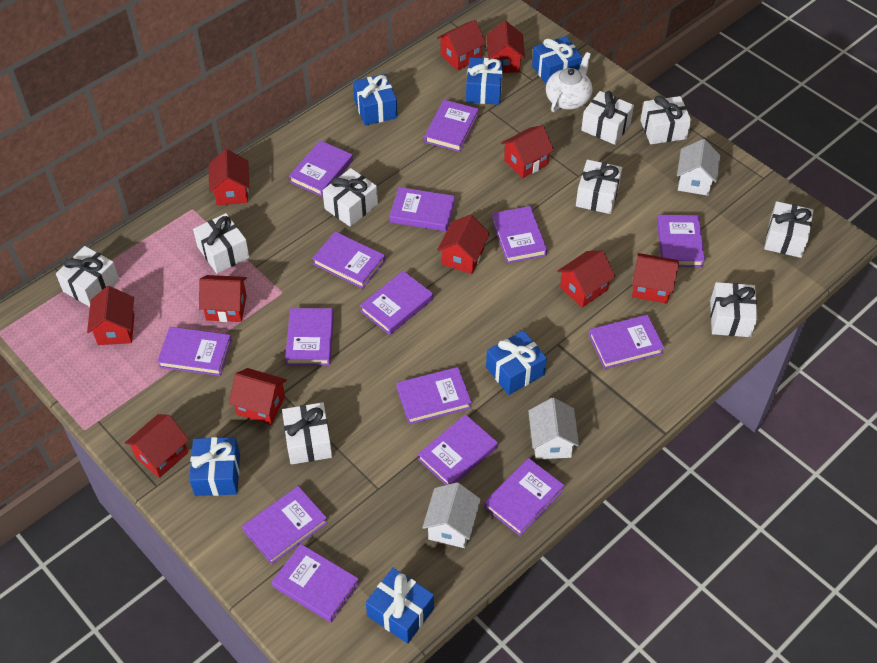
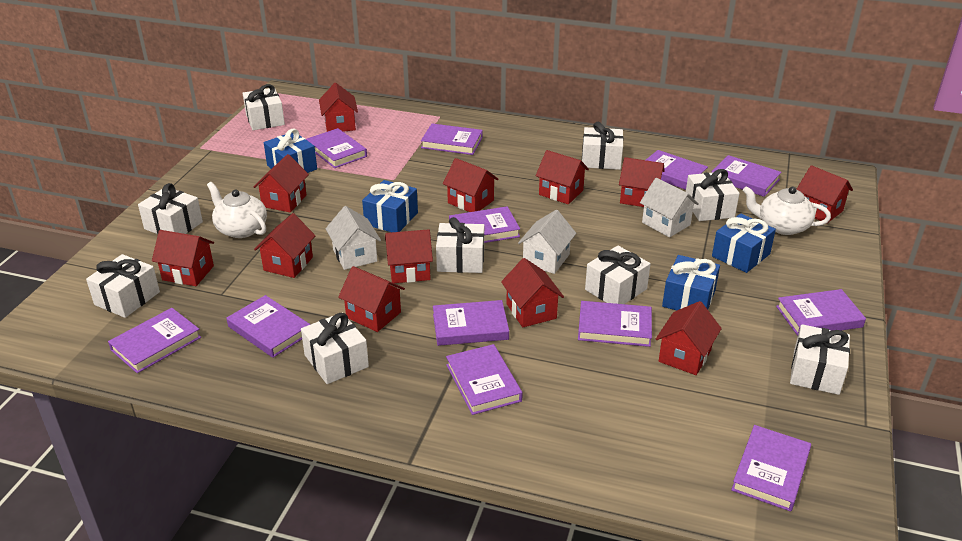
blue gift: [189,437,240,496] [353,74,397,126] [366,568,434,644] [466,57,503,105] [486,330,547,395] [532,36,582,84] = 6 -> [264,129,317,173] [362,180,418,232] [662,255,720,310] [712,214,776,273] = 4
purple book: [157,327,232,376] [242,486,328,564] [272,544,359,623] [285,308,334,365] [289,140,353,197] [312,231,385,289] [360,271,433,335] [390,187,455,232] [397,367,472,424] [418,414,498,485] [424,100,479,152] [484,458,565,536] [492,206,547,263] [589,315,664,369] [657,215,705,267] = 15 -> [108,308,201,373] [227,295,310,358] [306,128,367,168] [421,124,483,155] [433,300,509,346] [446,344,523,415] [449,206,520,243] [578,301,652,347] [646,150,708,190] [712,155,781,197] [731,425,811,512] [776,289,866,336] = 12
red house: [87,286,134,345] [125,414,189,478] [199,275,247,322] [209,149,249,205] [229,368,287,425] [437,20,486,71] [437,215,490,274] [487,21,525,73] [501,125,554,178] [557,251,616,308] [632,253,679,304] = 11 -> [152,230,214,286] [254,154,309,212] [254,213,316,278] [319,83,358,132] [338,266,405,332] [385,229,433,283] [443,158,499,212] [501,258,564,327] [536,150,589,204] [619,157,665,207] [656,301,722,375] [796,165,853,224] = 12
white teapot: [546,52,592,112] = 1 -> [207,182,267,238] [742,186,831,235] = 2

